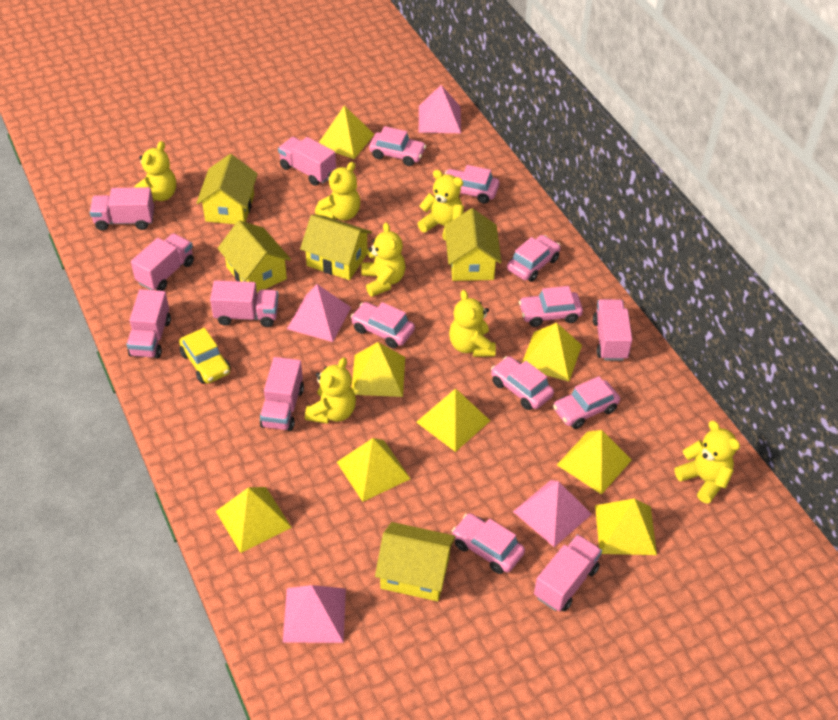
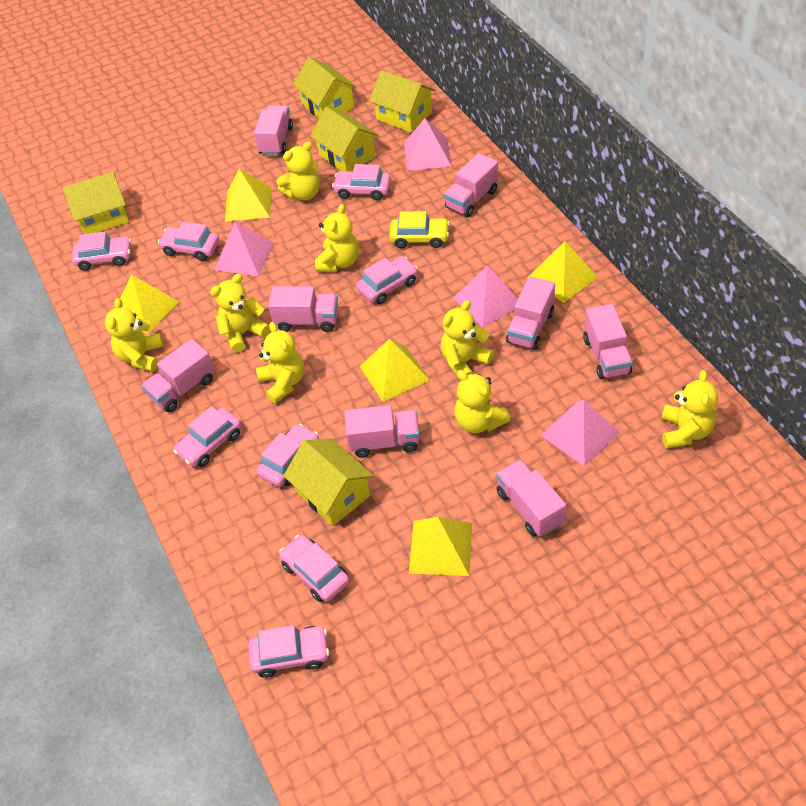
yellow pyramid: [216,487,292,553] [319,106,374,159] [337,438,411,502] [352,342,405,397] [416,388,490,452] [522,323,582,382] [557,430,632,495] [595,498,657,555] = 8 -> [120,275,179,334] [225,169,271,222] [359,339,430,402] [409,517,472,576] [527,241,598,303] = 5
yellow teddy bear: [134,141,176,202] [305,357,356,424] [315,162,360,221] [361,223,406,297] [418,170,464,241] [449,290,496,357] [675,421,740,504] = 7 -> [105,298,163,372] [210,274,270,353] [256,322,304,403] [277,142,320,200] [315,204,359,272] [441,300,494,375] [454,370,510,433] [661,370,718,449] = 8

